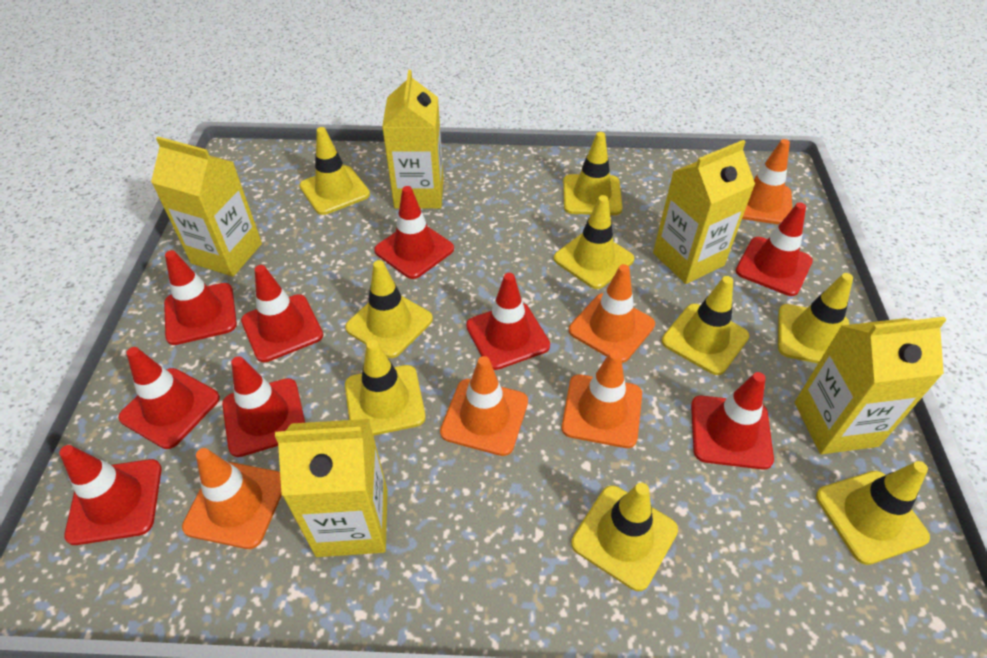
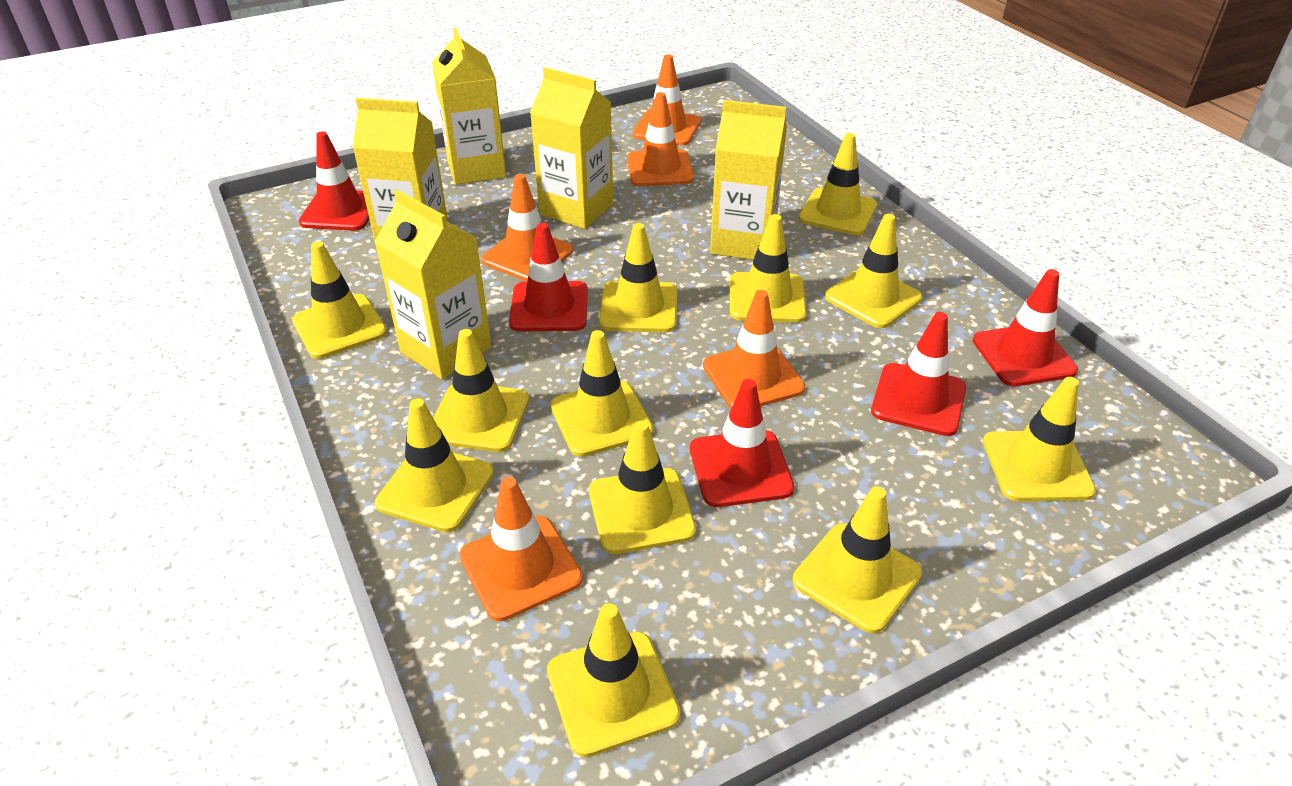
red traffic cone: [59,445,162,545] [118,347,220,449] [164,250,237,345] [222,356,305,457] [241,265,323,362] [374,186,454,279] [466,273,550,370] [691,372,774,470] [736,202,813,296] = 9 -> [299,131,369,231] [509,223,588,331] [690,379,794,507] [871,312,966,436] [973,269,1078,386] = 5
yellow traffic cone: [299,127,370,215] [345,260,433,358] [345,340,426,436] [554,195,634,289] [563,132,623,215] [571,483,678,591] [662,276,749,375] [778,273,853,363] [816,461,930,565] = 9 -> [292,241,387,359] [375,398,494,532] [433,329,529,452] [547,603,681,757] [550,330,654,457] [589,421,696,554] [599,223,677,332] [730,214,807,323] [793,486,922,633] [799,133,877,235] [825,214,922,328] [983,377,1096,501] = 12

